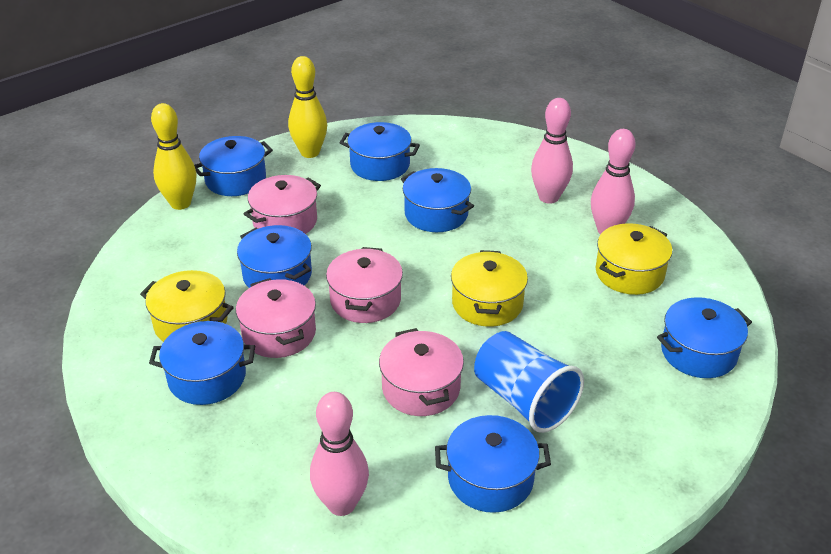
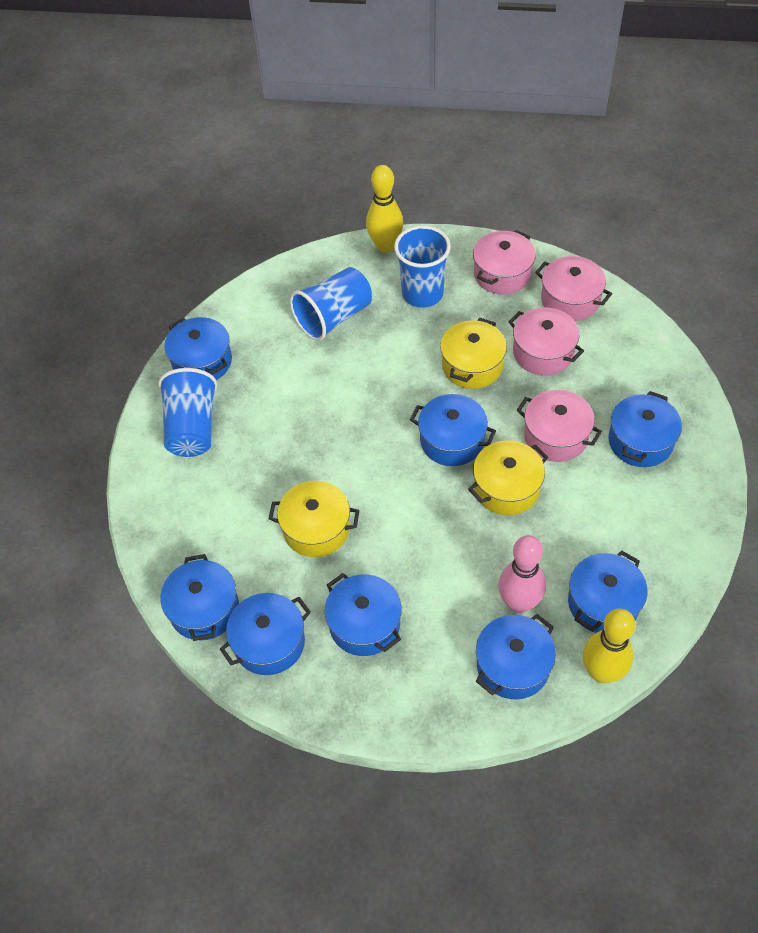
blue cup: [474,331,584,433] = 1 -> [158,368,217,457] [290,267,372,341] [394,226,451,308] = 3
blue pot: [149,321,255,405] [194,136,273,196] [237,225,312,288] [340,122,420,181] [401,168,474,232] [435,415,551,513] [657,297,752,378] = 7 -> [160,554,239,641] [164,317,232,380] [220,593,311,675] [324,573,402,656] [410,394,496,466] [476,614,556,699] [568,550,647,633] [608,391,682,467] = 8
pink bowling pin: [310,392,369,516] [531,98,573,204] [591,129,635,235] = 3 -> [498,535,546,613] = 1

